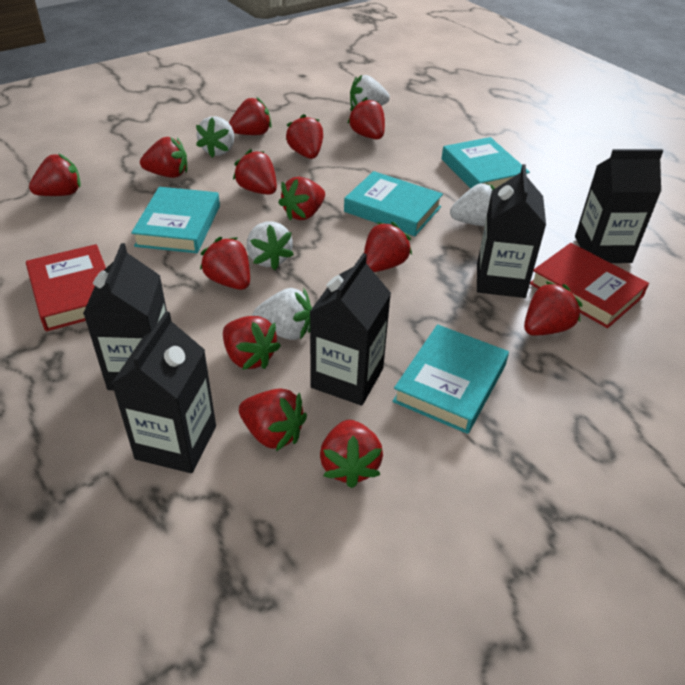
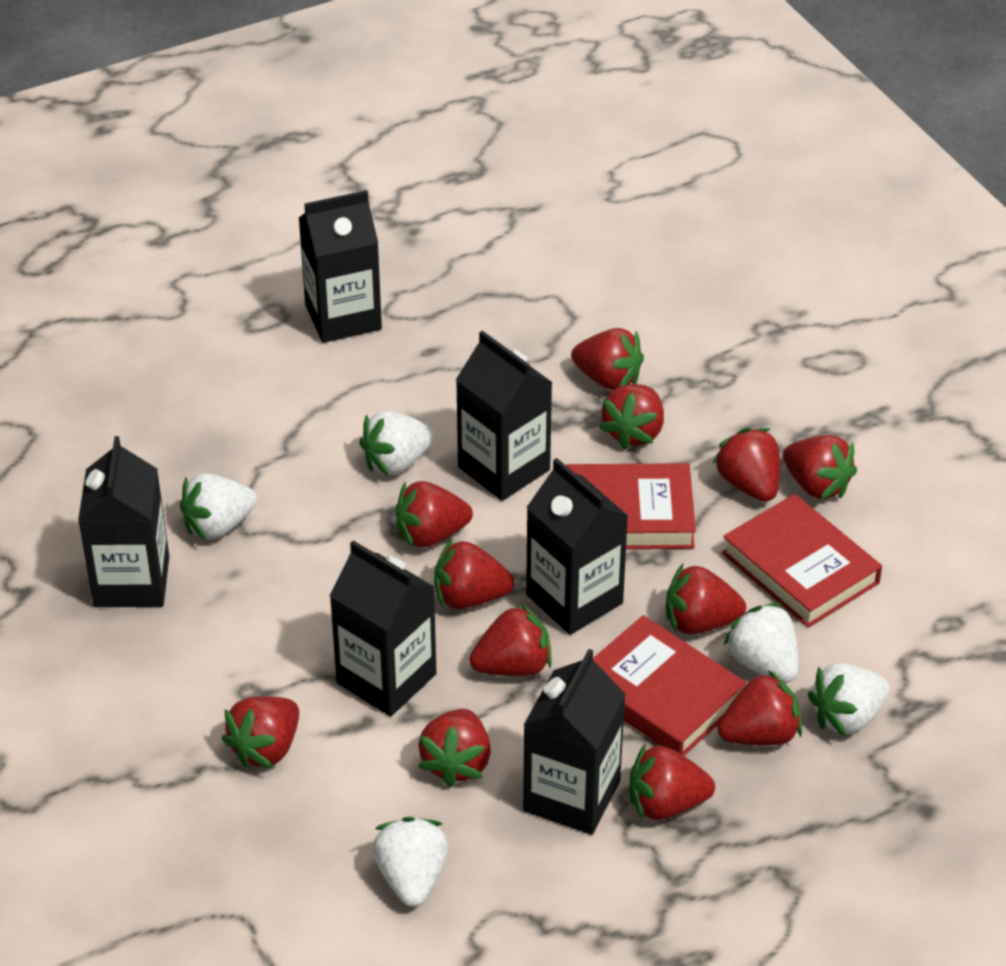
black carton: [83,243,167,390] [111,311,216,473] [310,253,391,406] [477,164,546,298] [575,149,663,263] = 5 -> [78,436,169,607] [299,190,382,343] [330,540,436,717] [456,331,553,501] [523,649,625,835] [526,458,628,635] = 6
red book: [26,244,106,331] [530,243,649,328] = 2 -> [566,463,696,549] [593,615,747,756] [722,494,882,628] = 3
red strawberry: [29,153,81,196] [140,137,187,178] [200,237,250,290] [223,316,281,370] [229,97,272,135] [233,149,277,195] [239,389,307,451] [278,177,325,220] [286,114,323,159] [320,420,383,488] [348,97,385,139] [364,222,412,272] [524,281,583,336] = 13 -> [222,696,299,768] [395,481,473,548] [418,709,491,787] [434,539,514,609] [470,603,552,676] [571,328,644,390] [599,384,664,450] [629,743,715,820] [666,564,746,634] [713,428,780,502] [717,670,802,745] [783,435,857,500] = 12
turquoise book: [131,187,220,253] [344,171,443,236] [392,324,509,434] [442,137,530,189] = 4 -> none = 0

